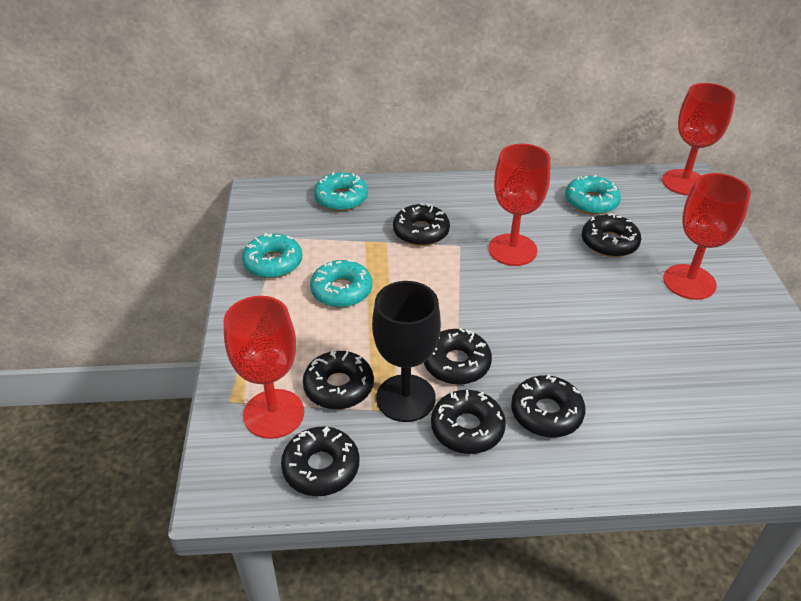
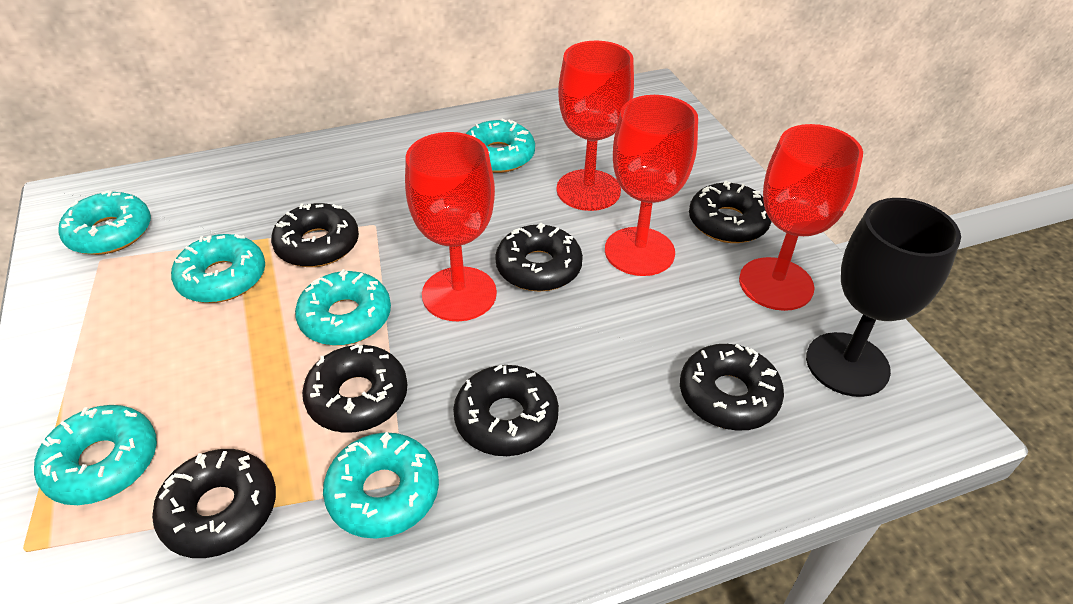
turquoise donut: [242,233,302,278] [310,260,372,307] [314,172,368,211] [565,175,621,215] = 4 -> [34,405,157,505] [58,190,151,255] [171,234,265,303] [295,269,391,346] [323,432,439,539] [466,119,535,173] = 6

